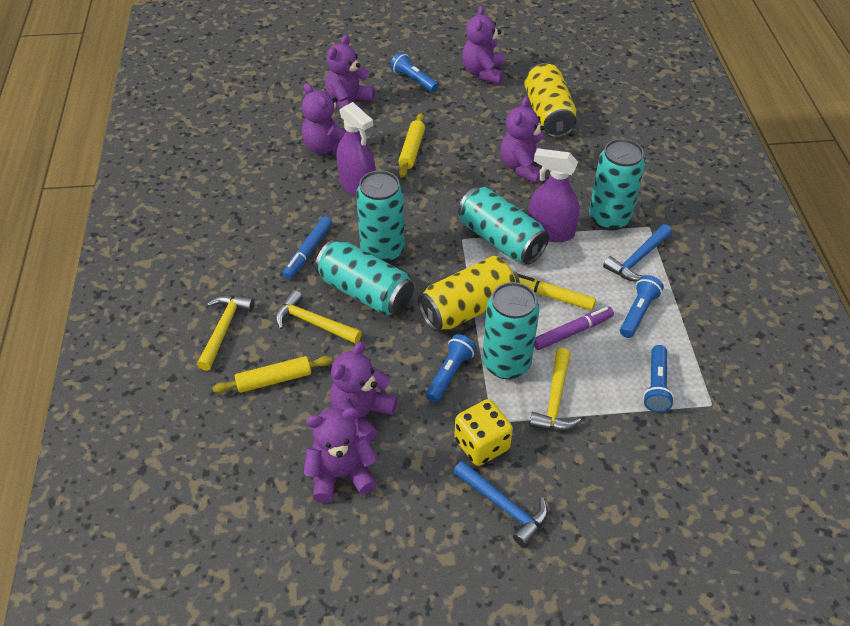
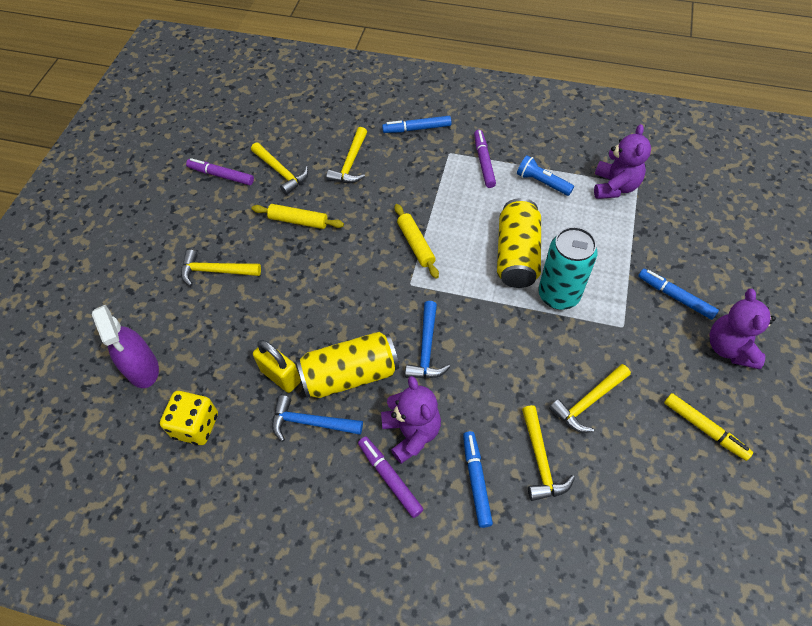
blue flashlight: [390,52,439,92] [425,334,476,403] [620,275,664,338] [643,345,674,412] = 4 -> [517,155,574,196] = 1
blue marker: [283,216,332,279] = 1 -> [382,116,451,133] [463,431,493,528] [638,269,719,320] = 3
purple marker: [534,307,614,350] = 1 -> [186,158,254,185] [358,437,424,518] [474,130,496,188] = 3
purple spray bottle: [337,102,376,196] [528,148,580,242] = 2 -> [92,305,159,388] = 1
purple teddy bear: [302,83,346,155] [303,408,378,503] [325,35,375,110] [330,341,398,443] [462,6,505,84] [500,97,549,183] = 6 -> [381,376,441,464] [594,124,651,199] [710,289,776,369] = 3
turquoise can: [315,240,414,316] [356,170,405,263] [458,187,549,265] [482,282,540,379] [589,139,645,231] = 5 -> [538,227,598,310] = 1
yellow hammer: [197,295,255,371] [275,290,362,344] [529,348,581,430] = 3 -> [181,250,261,286] [251,142,308,195] [326,127,367,183] [522,405,575,501] [549,364,631,433] = 5
yellow padlock: none = 0 -> [253,340,301,393] = 1

